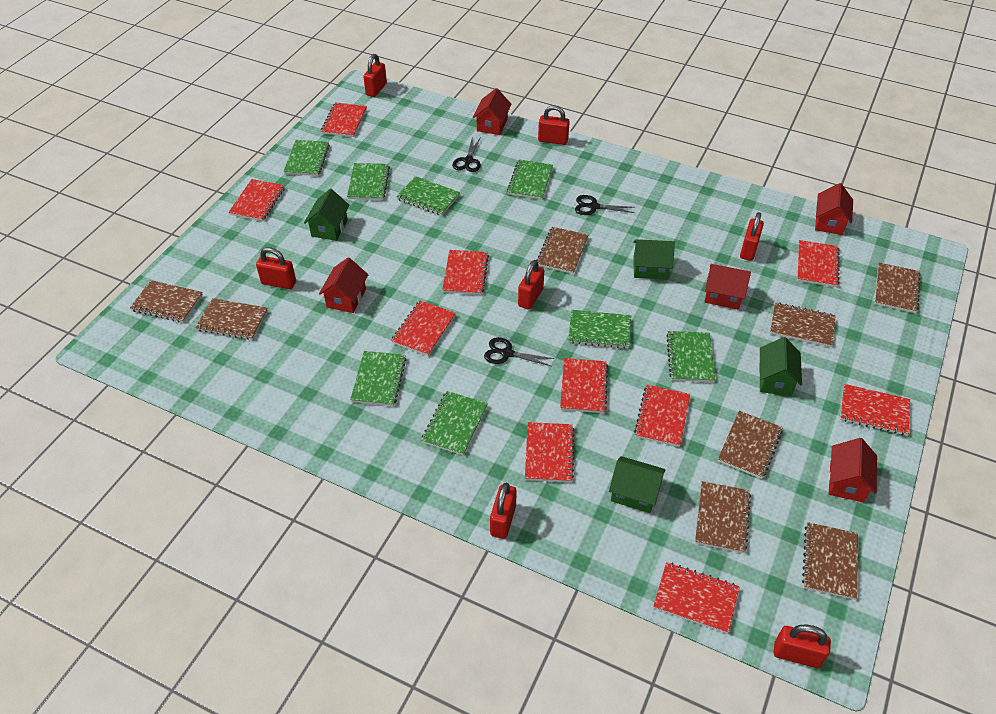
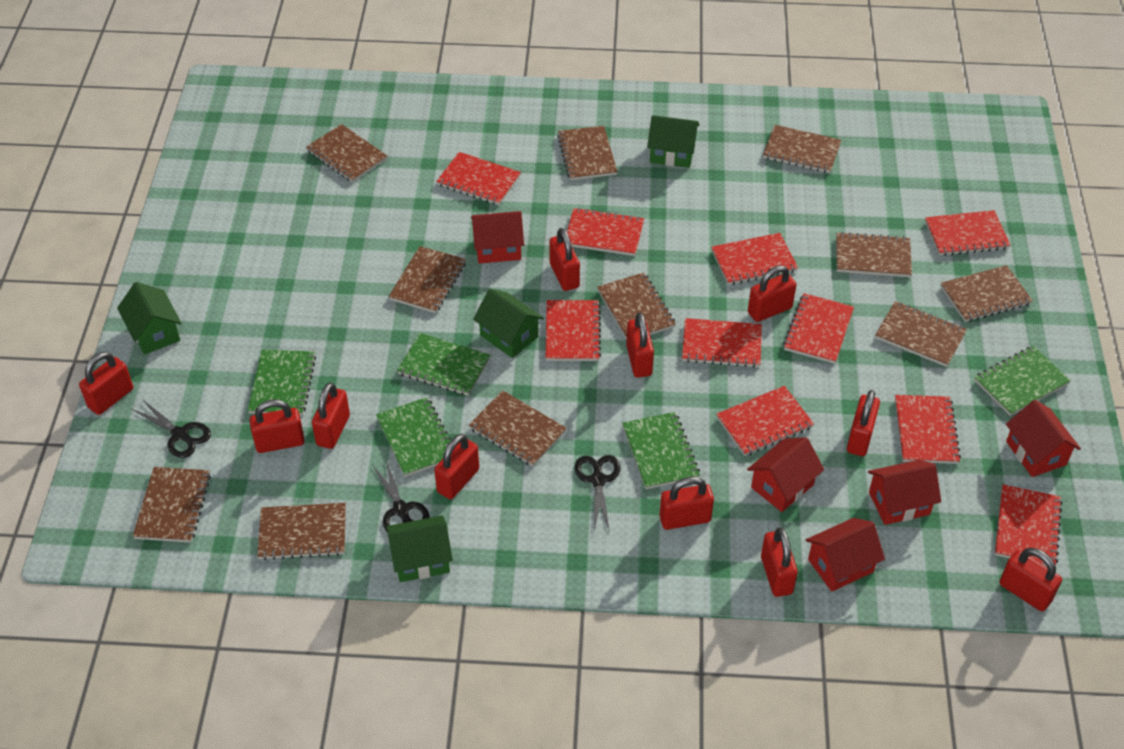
brown notebook: [130,280,203,323] [195,298,268,340] [537,227,588,274] [695,481,751,553] [718,411,783,479] [770,302,836,347] [802,522,858,600] [875,263,921,313] = 8 -> [133,467,211,542] [257,503,346,560] [306,124,387,182] [389,246,466,313] [469,391,566,466] [557,126,618,180] [597,272,676,340] [763,125,841,173] [836,232,912,277] [875,301,967,367] [940,265,1033,322] = 11
green notebook: [283,140,330,176] [347,163,390,200] [350,351,407,406] [396,176,460,216] [421,391,488,456] [507,160,553,199] [568,310,631,349] [666,331,715,382] = 8 -> [248,350,316,416] [376,397,451,477] [397,333,490,396] [622,412,700,489] [974,346,1071,416] = 5
red padlock: [256,247,296,289] [363,54,387,97] [490,483,517,539] [518,260,544,309] [538,105,570,145] [740,212,764,261] [774,625,831,668] = 7 -> [79,352,133,415] [250,399,305,453] [312,382,350,449] [434,434,479,499] [549,228,580,291] [626,312,654,377] [659,476,714,530] [748,265,797,322] [761,527,798,597] [847,390,880,456] [999,548,1062,611] = 11

